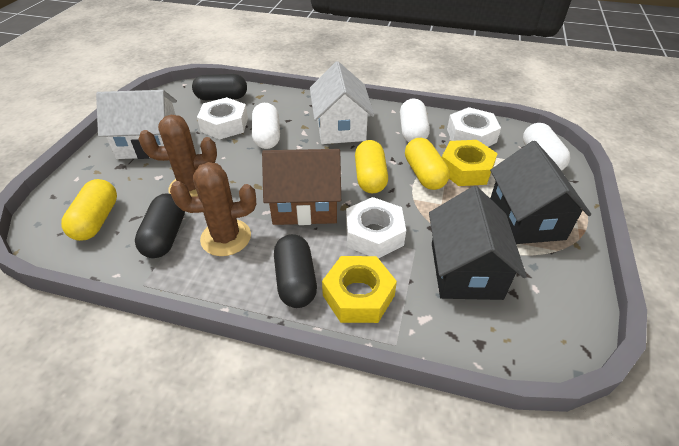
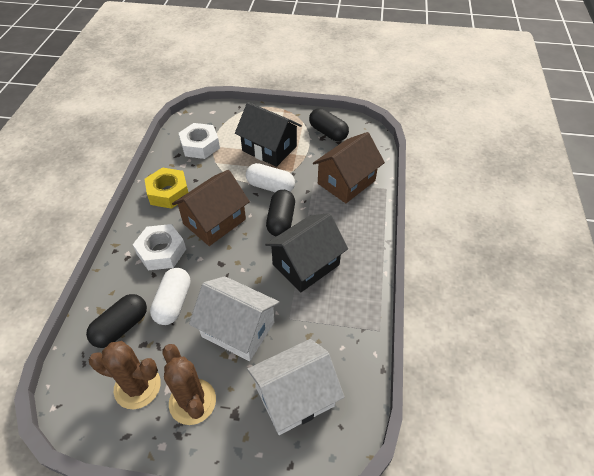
brown house: [262,149,341,225] = 1 -> [172,170,250,246] [313,132,385,203] = 2
white capsule: [252,103,280,149] [400,98,430,142] [523,123,570,171] = 3 -> [150,268,191,325] [246,163,295,192] = 2
white nut: [197,97,248,140] [346,197,406,259] [447,107,501,147] = 3 -> [133,224,186,271] [179,123,220,159] = 2
yellow capsule: [61,179,117,241] [355,140,388,193] [405,138,450,190] = 3 -> none = 0
yellow nut: [322,256,397,323] [442,140,498,186] = 2 -> [145,167,188,209] = 1

